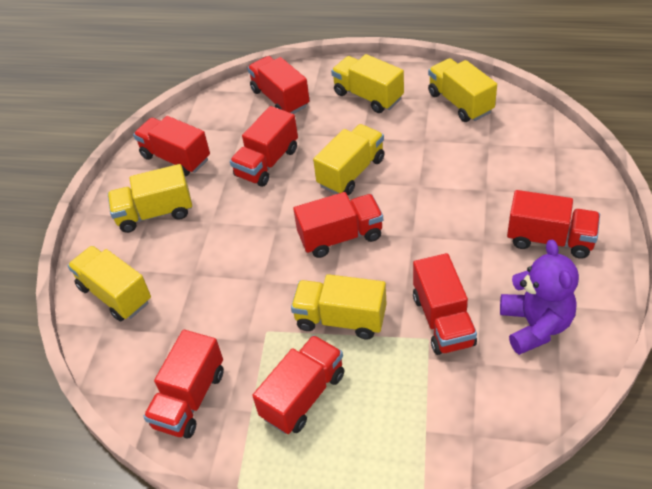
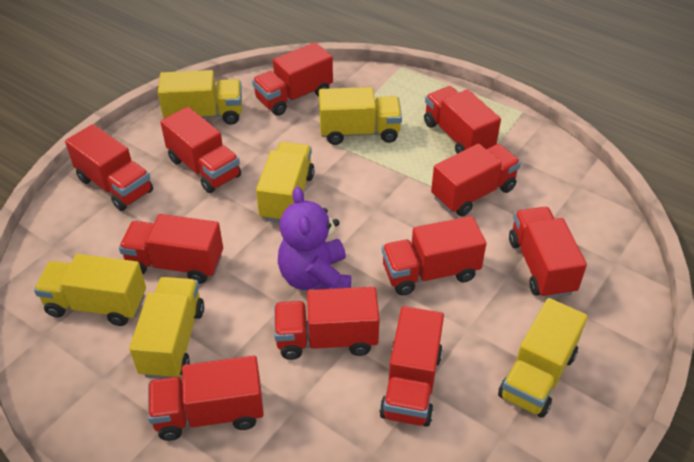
red truck: [133,116,210,177] [143,330,224,439] [230,106,298,187] [247,56,310,114] [252,335,344,434] [293,192,383,258] [413,253,477,355] [507,190,600,259] = 8 -> [65,124,153,211] [119,214,223,284] [148,356,264,441] [160,107,241,193] [252,42,333,116] [274,287,380,360] [379,306,444,427] [382,216,486,295] [424,86,501,154] [431,144,521,216] [509,207,587,299] = 11

